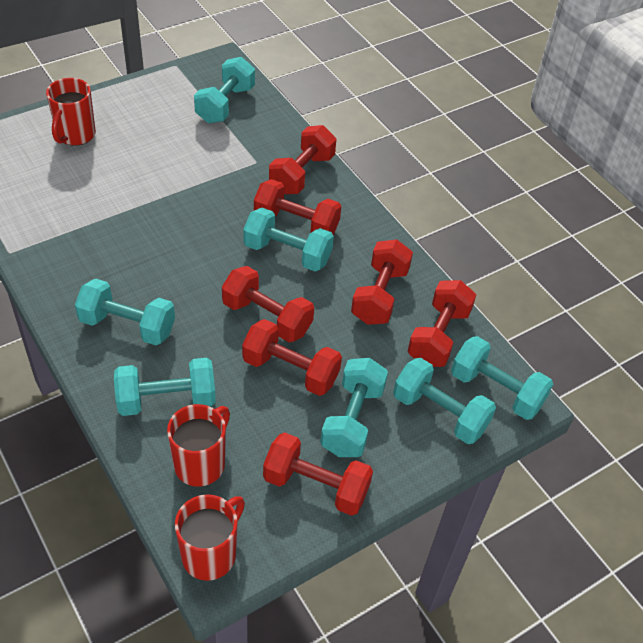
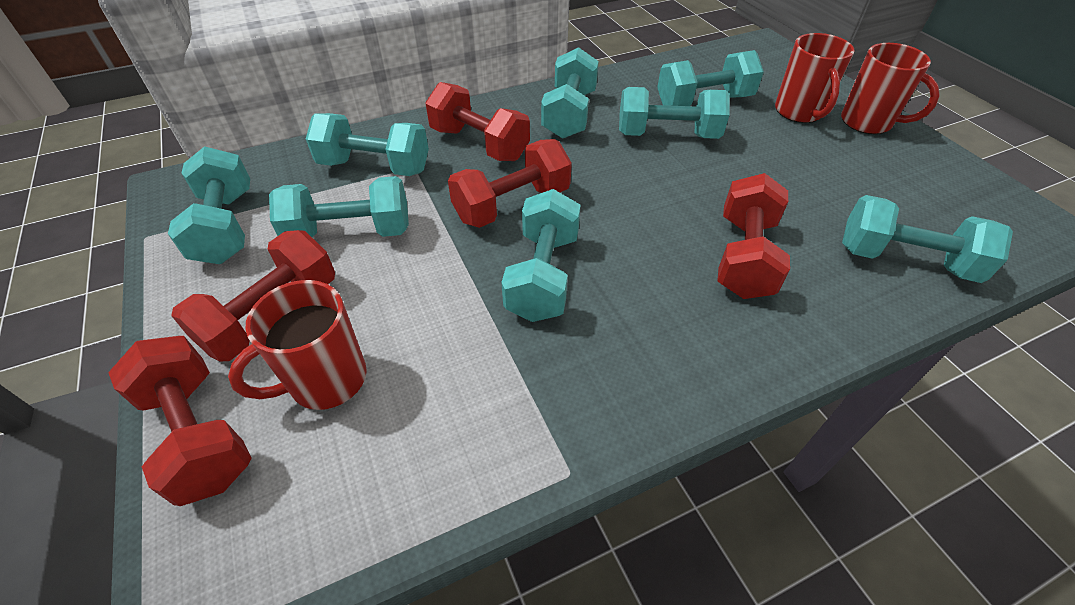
red dumbbell: [222,266,314,342] [242,319,342,396] [254,179,342,235] [263,432,373,516] [269,125,336,194] [351,239,413,325] [408,280,476,367] = 7 -> [108,336,252,506] [171,230,335,362] [425,82,530,161] [448,139,572,228] [717,173,790,299] = 5
turquoise dumbbell: [75,279,175,345] [114,358,216,416] [194,57,255,123] [243,208,334,271] [320,358,388,457] [393,358,496,444] [451,336,553,420] = 7 -> [168,146,250,264] [269,176,409,237] [306,113,429,176] [501,189,581,322] [541,47,599,139] [619,87,730,139] [657,50,764,106] [842,195,1013,283] = 8

